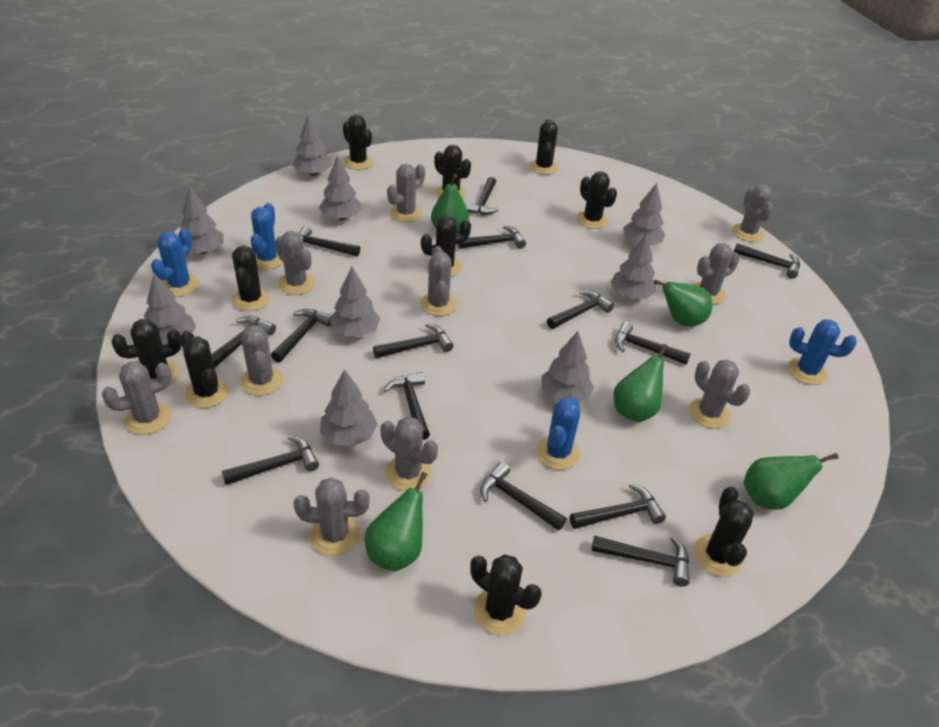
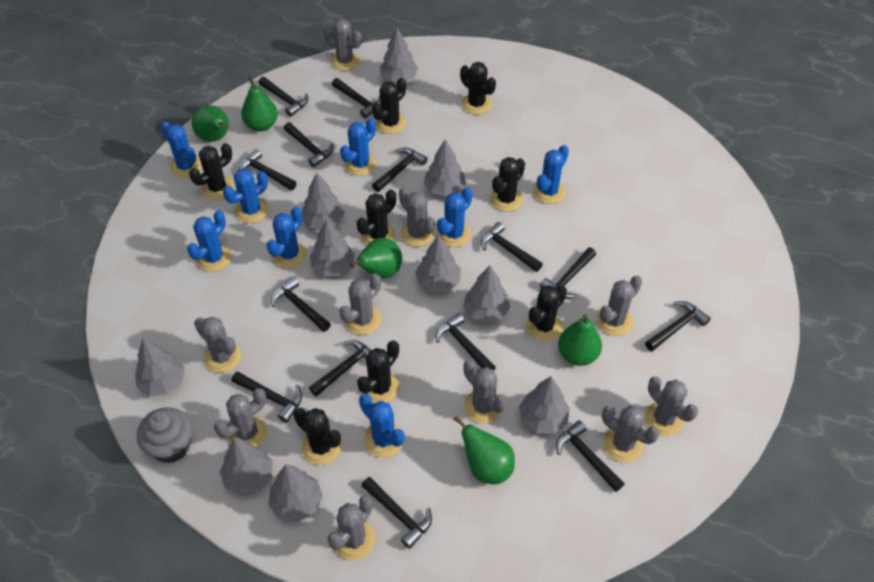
black cactus: [111,319,182,384] [180,331,229,408] [232,246,270,311] [343,114,373,170] [421,216,471,277] [434,145,471,199] [470,554,541,635] [529,119,558,175] [577,172,617,229] [694,486,754,577] = 10 -> [189,143,234,200] [293,408,342,465] [356,189,396,245] [357,341,400,403] [372,78,406,134] [460,62,496,115] [490,157,525,212] [526,285,567,341] = 8
blue cactus: [151,228,199,297] [251,203,283,270] [536,397,580,470] [788,319,857,385] = 4 -> [160,121,202,178] [187,210,231,272] [223,168,268,223] [267,207,307,268] [340,118,377,176] [359,394,405,458] [437,187,473,247] [533,145,569,204] = 8
grey cupcake: none = 0 -> [137,407,192,463] = 1
grey tree: [144,273,196,345] [180,187,223,254] [292,113,332,176] [319,155,361,220] [320,369,378,447] [330,267,380,337] [541,331,594,402] [611,233,656,299] [623,183,665,245] = 9 -> [135,338,185,396] [220,437,273,496] [269,464,323,522] [302,172,345,229] [310,219,355,276] [380,28,418,82] [415,235,461,292] [424,139,466,196] [463,265,510,323] [519,376,570,434] = 10

